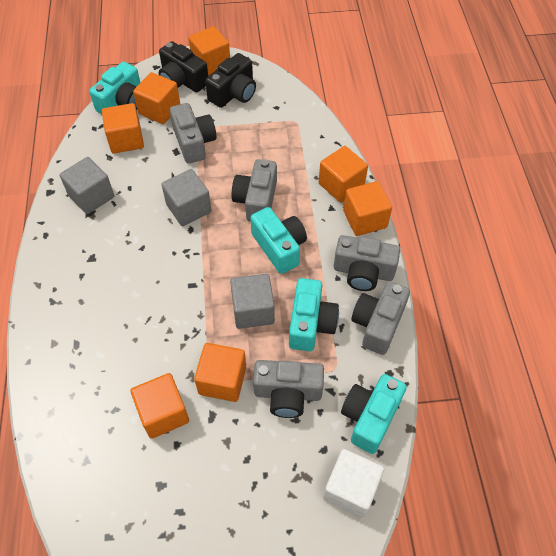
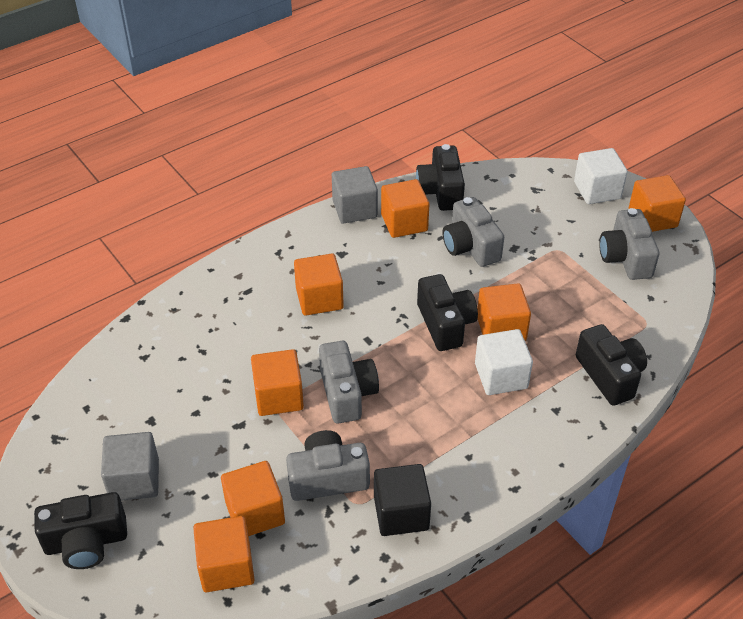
black camera: [159,41,208,92] [205,53,256,108] = 2 -> [34,492,127,569] [416,144,465,211] [417,274,478,351] [576,324,647,406] = 4
black cube: none = 0 -> [374,464,431,536] = 1
grey camera: [170,103,217,163] [232,159,277,222] [253,360,324,418] [334,235,400,291] [351,281,410,355] = 5 -> [286,430,370,501] [319,341,379,423] [443,197,504,267] [599,208,659,280] = 4
grey cube: [60,157,114,214] [161,169,212,226] [230,274,275,329] = 3 -> [101,432,159,501] [332,166,378,224] = 2
turquoise camera: [89,62,140,114] [251,207,307,274] [289,278,339,351] [341,374,407,454] = 4 -> none = 0
white cube: [323,449,384,518] = 1 -> [475,329,533,395] [574,148,628,204] = 2

